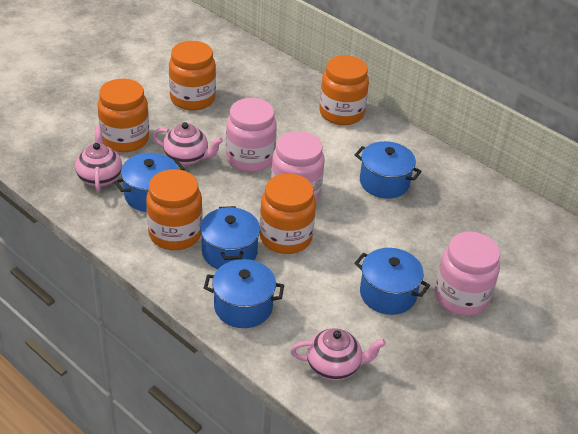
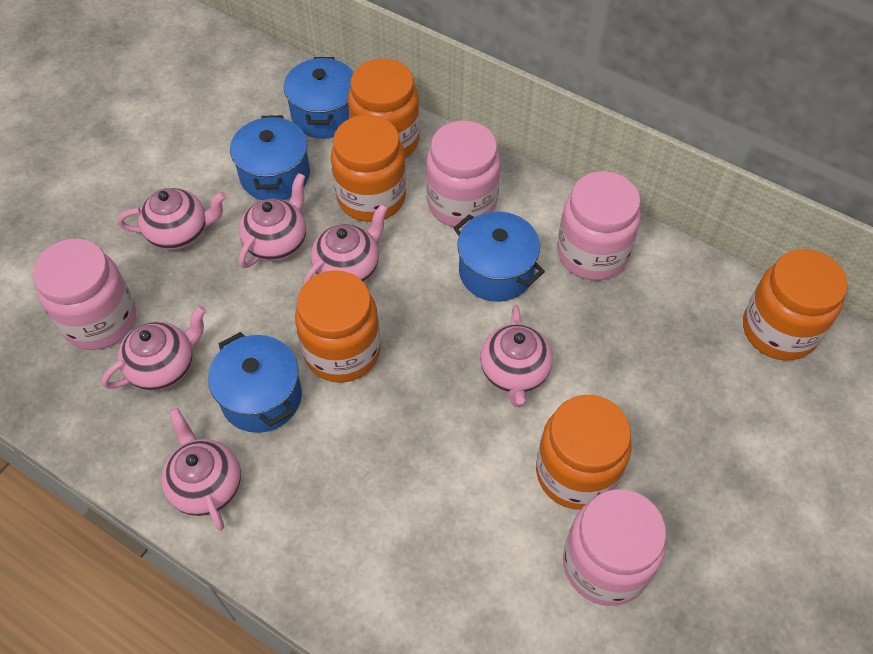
blue pot: [114,153,185,212] [200,206,260,269] [204,259,284,328] [354,248,430,315] [355,141,422,199] = 5 -> [208,332,302,433] [230,115,310,200] [284,57,354,139] [454,212,545,302] = 4
pink jar: [226,98,277,172] [271,131,324,201] [435,232,500,316] = 3 -> [33,239,136,350] [426,121,500,228] [557,171,641,280] [563,489,666,606] = 4
pink teapot: [75,126,122,192] [152,122,223,166] [291,328,386,381] = 3 -> [102,306,206,391] [118,188,227,250] [161,408,241,530] [239,173,306,268] [304,204,388,284] [480,305,553,407] = 6

